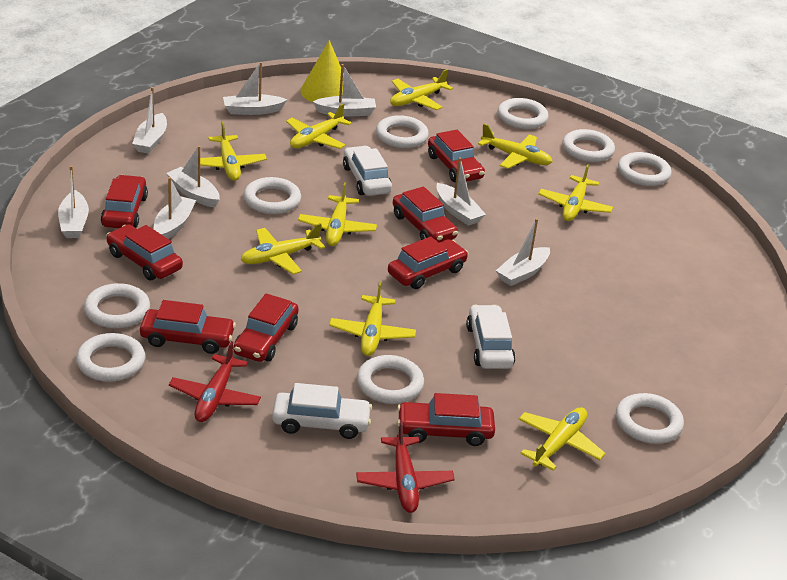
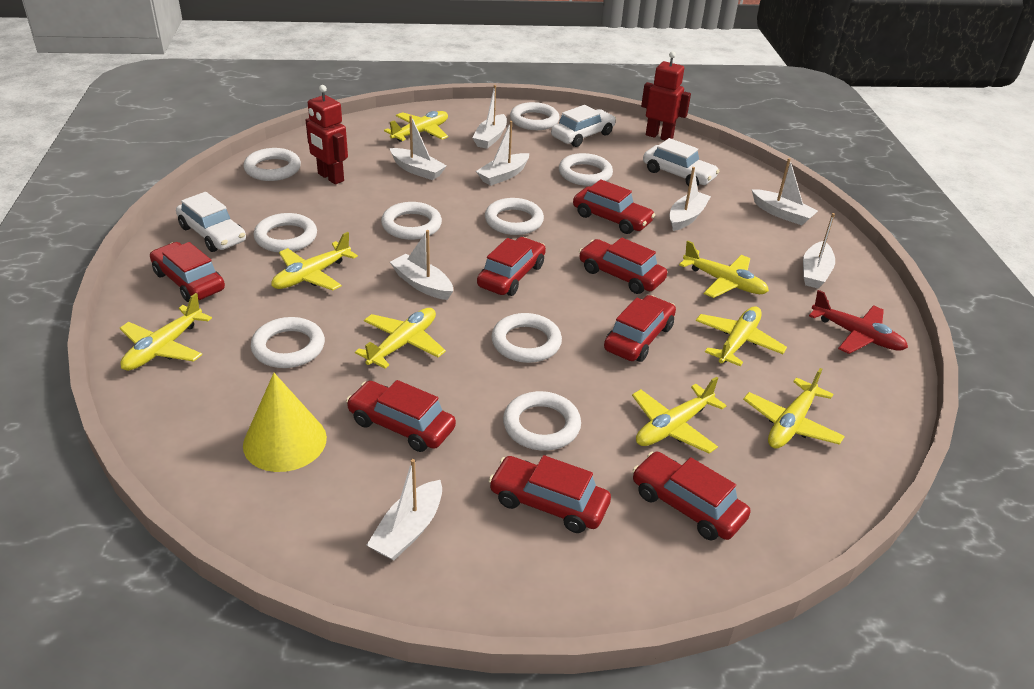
red plane: [169,341,261,422] [356,420,455,513] = 2 -> [809,290,908,354] = 1
red robot: none = 0 -> [306,85,348,184] [641,51,691,140] = 2
yellow plane: [200,122,267,181] [241,223,325,274] [286,103,352,149] [298,182,377,246] [329,281,416,356] [390,69,453,110] [478,124,553,169] [519,407,606,471] [538,164,613,221] = 9 -> [120,293,212,371] [271,232,358,291] [355,308,446,369] [384,111,448,142] [632,376,726,453] [679,240,769,298] [696,306,787,366] [743,368,845,449] = 8

